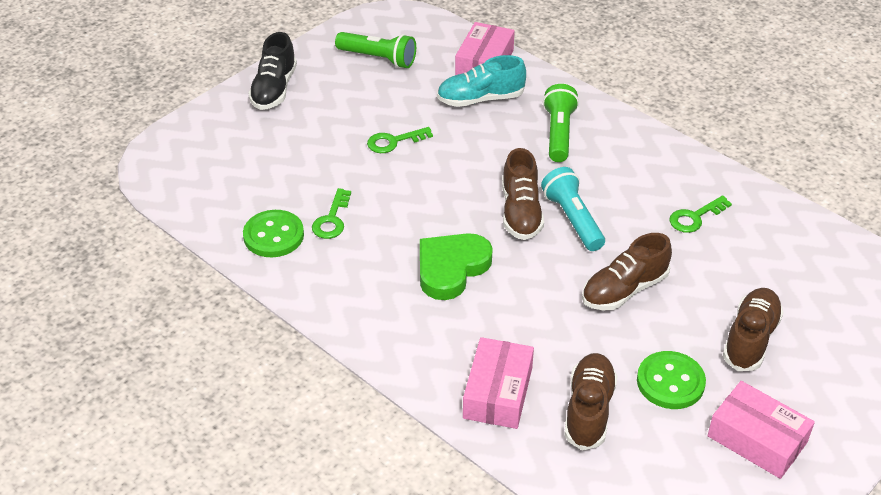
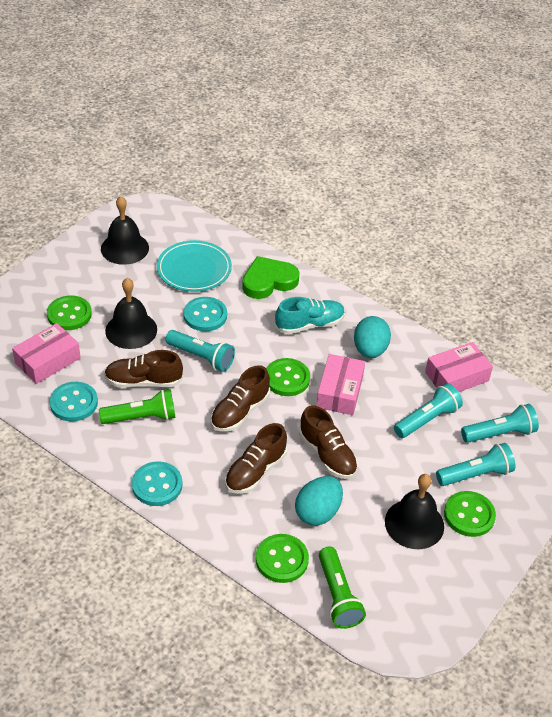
black bell: none = 0 -> [101,196,149,265] [105,278,157,349] [385,474,444,549] = 3
black shoe: [248,32,297,110] = 1 -> none = 0
green button: [243,210,304,257] [637,351,706,409] = 2 -> [47,295,92,330] [256,534,309,583] [266,358,310,396] [444,491,496,537] = 4
green key: [312,188,351,239] [367,127,433,153] [669,195,732,233] = 3 -> none = 0
turquoise button: none = 0 -> [49,382,98,422] [132,461,182,506] [183,297,227,331] = 3
turquoise egg: none = 0 -> [295,476,343,526] [354,316,391,358] = 2
turquoise flashlight: [541,167,605,251] = 1 -> [165,330,235,372] [394,383,463,438] [436,443,516,486] [461,404,539,443] = 4
turquoise plate: none = 0 -> [157,240,232,292] = 1

